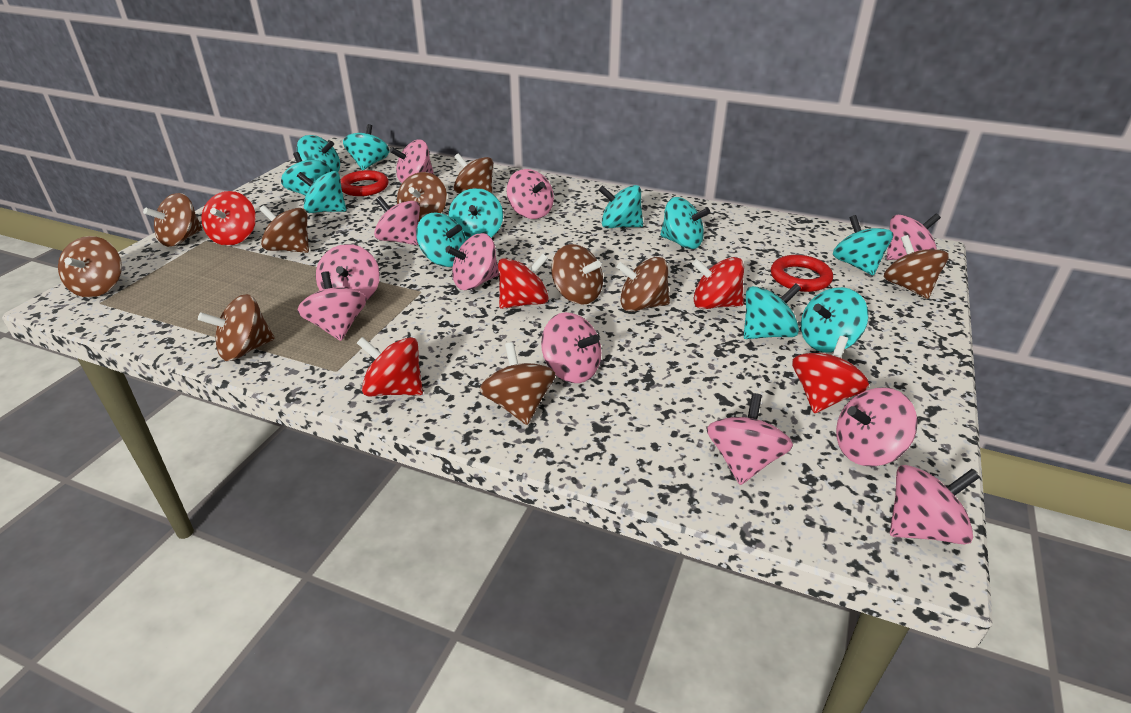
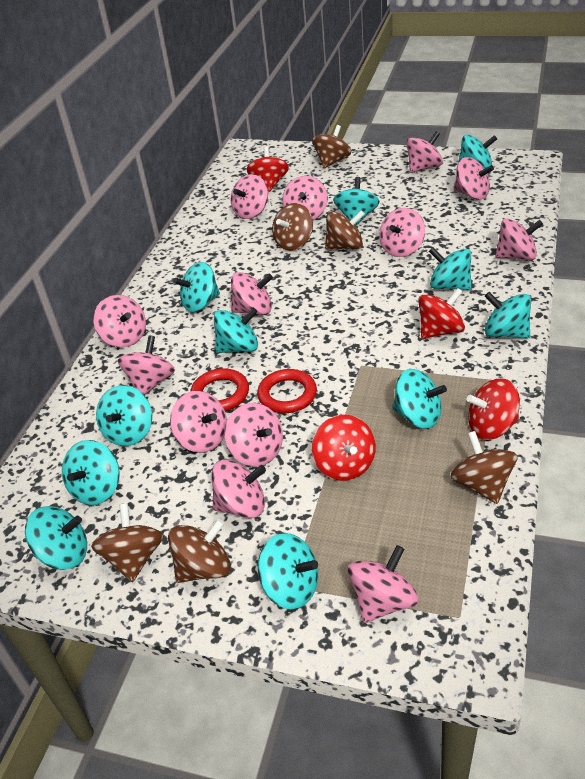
brown spinning top: [58,236,122,298] [143,193,202,247] [198,294,275,361] [260,205,309,253] [397,172,447,223] [454,153,493,193] [480,342,556,425] [551,244,603,305] [616,257,670,312] [884,235,949,299] = 10 -> [91,503,164,582] [168,519,231,583] [272,203,313,251] [312,125,351,168] [325,210,365,250] [451,431,518,504] = 6
pink spinning top: [298,271,367,341] [316,244,380,301] [374,196,420,245] [390,140,434,183] [446,233,499,290] [507,169,554,219] [541,312,601,383] [706,393,793,485] [836,388,918,466] [886,213,941,260] [890,465,980,545] = 11 -> [93,295,146,348] [118,335,175,395] [170,391,227,453] [211,460,266,518] [225,403,283,467] [231,174,268,219] [231,272,273,315] [282,176,328,220] [348,545,419,623] [379,208,425,257] [406,131,443,173] [454,157,494,200] [495,218,543,260] = 13
red spinning top: [201,191,256,246] [357,337,423,396] [498,254,549,309] [692,257,744,309] [792,336,869,413] = 5 -> [246,146,289,192] [312,415,376,481] [418,288,465,339] [467,378,520,440] = 4

